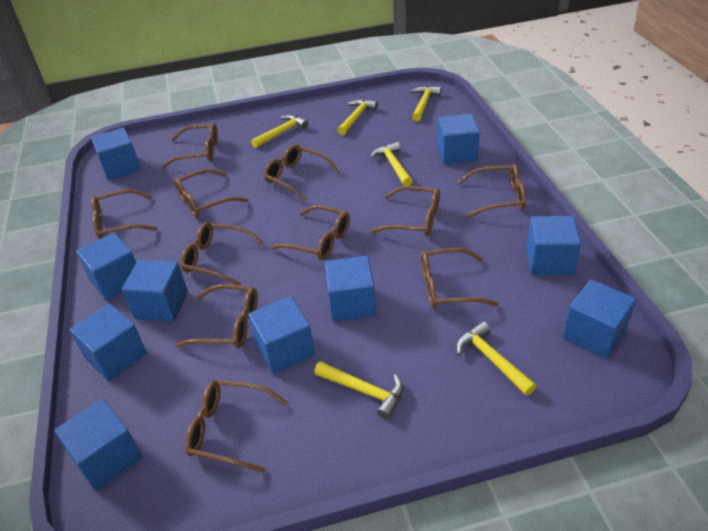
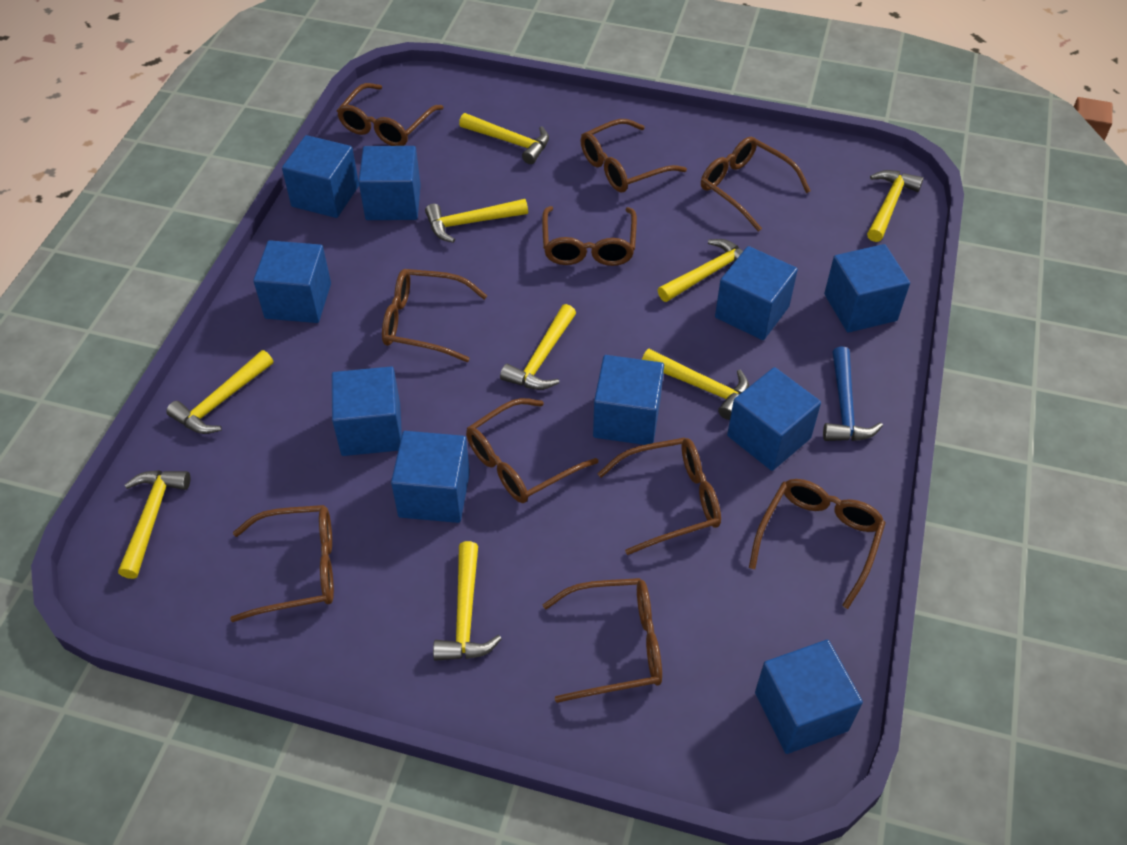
blue hammer: none = 0 -> [823,347,883,441] = 1
brown glasses: [91,189,158,239] [162,123,218,168] [174,169,248,218] [175,284,258,348] [181,222,264,286] [185,380,288,473] [263,144,340,202] [270,205,350,260] [370,186,440,237] [421,248,499,308] [458,164,526,218] = 11 -> [230,505,334,622] [337,83,444,146] [382,269,487,362] [466,398,598,503] [542,206,637,266] [542,578,662,703] [580,119,687,193] [597,437,721,555] [701,137,811,232] [749,479,886,609] = 10
yellow hammer: [251,115,309,148] [314,361,403,420] [337,99,378,135] [370,142,413,186] [411,86,442,121] [456,322,536,396] = 6 -> [118,470,190,579] [166,350,273,434] [425,199,528,243] [433,541,502,661] [459,113,549,164] [500,304,576,390] [642,349,749,420] [658,239,743,302] [867,170,924,242] = 9

